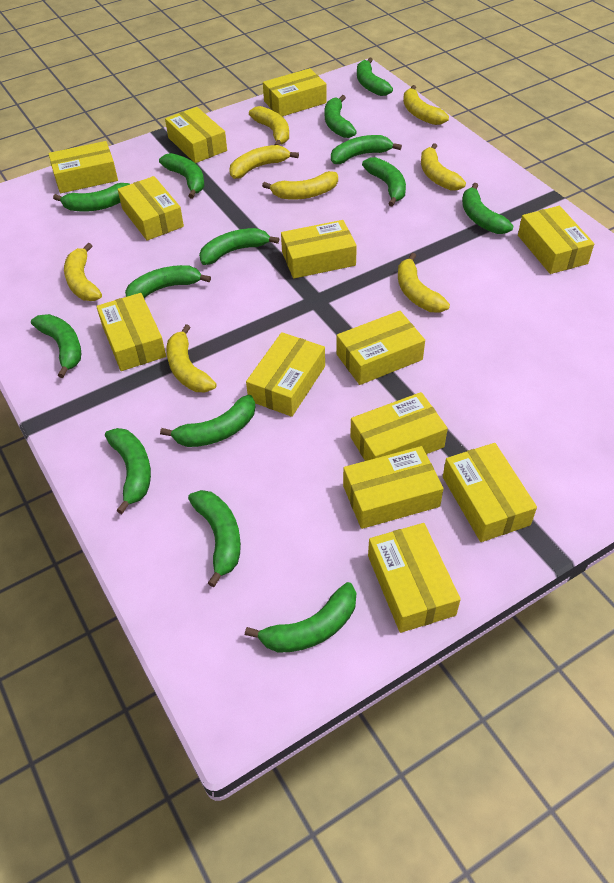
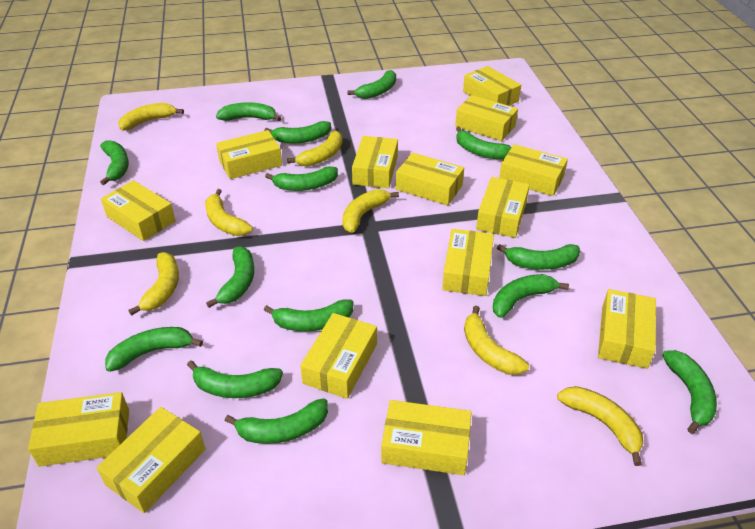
yellow banana: [64,243,102,301] [166,324,217,392] [229,145,299,179] [249,106,289,145] [262,171,338,200] [398,253,450,313] [403,85,449,125] [421,143,466,191] = 8 -> [118,103,184,130] [128,252,179,316] [205,189,253,236] [287,131,342,166] [342,189,399,233] [464,306,529,375] [557,386,643,466] = 7
yellow box: [48,141,118,193] [96,293,166,371] [118,176,184,241] [165,107,227,163] [246,332,325,417] [263,68,327,116] [281,220,357,279] [337,311,425,385] [343,446,444,529] [350,392,448,461] [368,523,461,633] [443,443,537,542] [518,206,594,274] = 13 -> [28,392,129,467] [96,407,205,513] [101,180,176,241] [216,130,282,179] [300,313,377,399] [352,136,398,188] [381,400,472,475] [396,153,464,205] [442,229,494,296] [455,95,518,141] [463,66,521,106] [476,177,530,238] [499,144,568,196] [598,289,656,369] = 14

